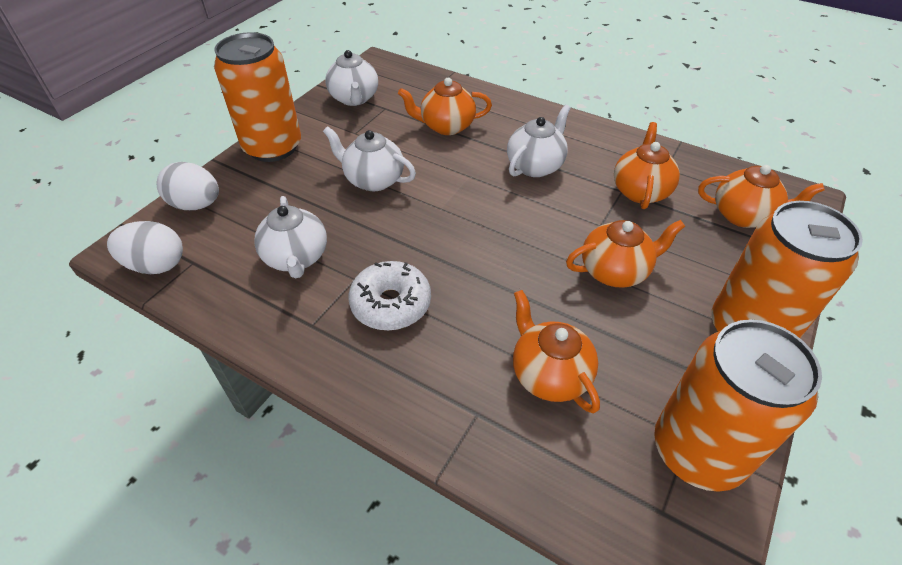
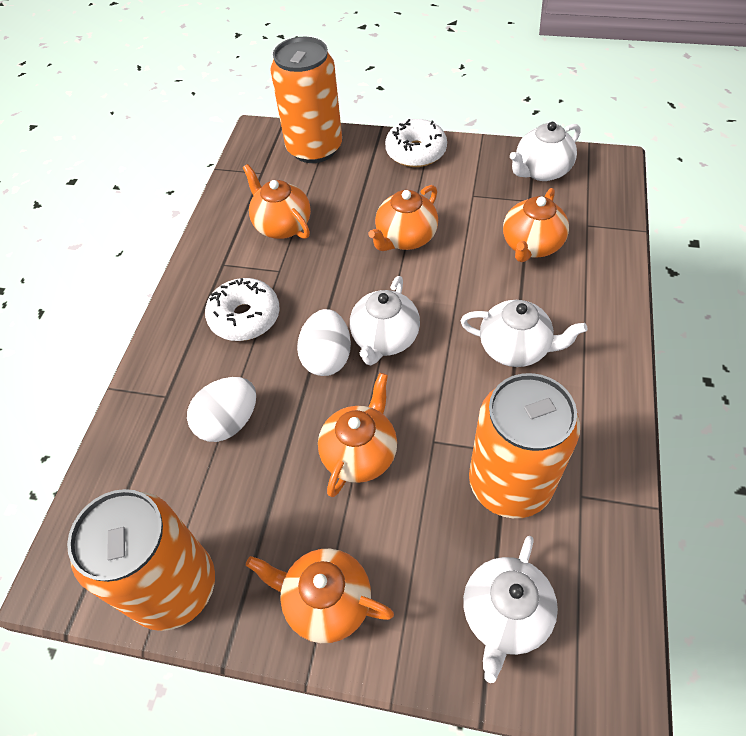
white donut: [348,261,431,330] = 1 -> [205,278,280,341] [385,119,447,167] = 2

